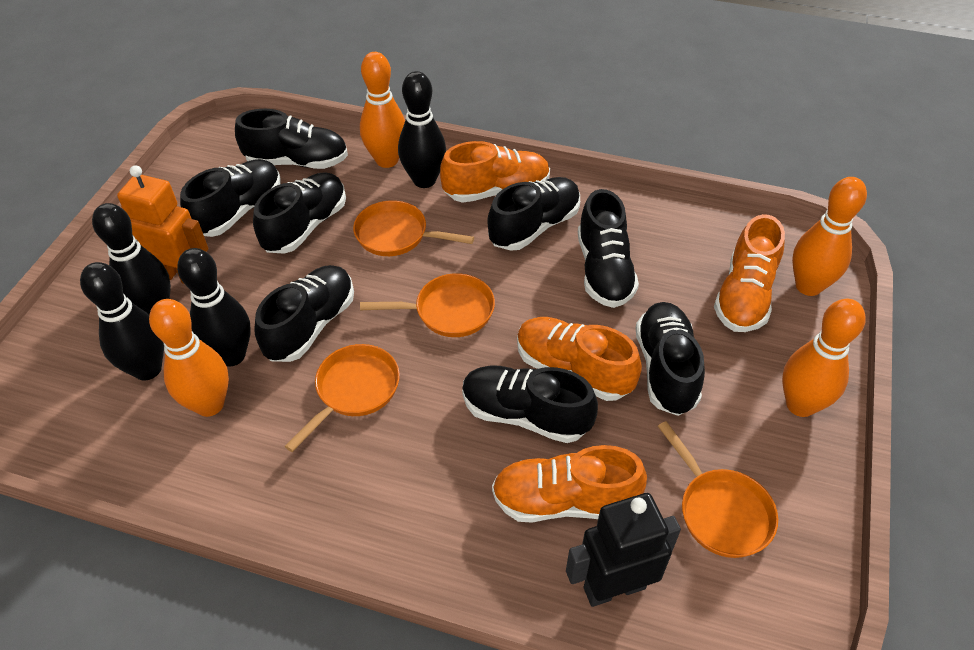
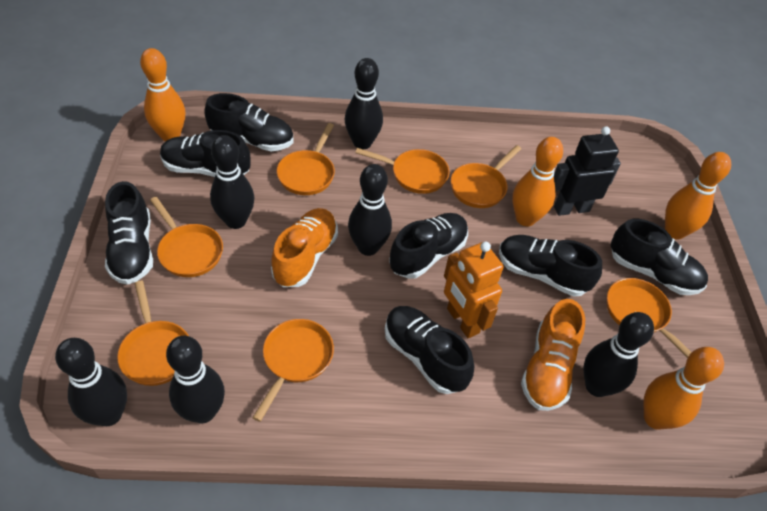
black bowling pin: [80,262,164,381] [92,203,171,315] [177,248,251,367] [398,71,446,188] = 4 -> [55,338,127,426] [166,336,225,424] [210,135,255,229] [345,58,383,149] [348,164,392,256] [583,312,654,397] = 6
black shoe: [180,159,281,237] [235,109,348,169] [253,172,346,254] [254,265,354,362] [462,365,598,443] [487,177,580,251] [578,189,639,308] [636,302,705,416] = 8 -> [105,181,153,285] [160,130,250,177] [204,93,293,151] [385,306,474,394] [389,213,468,279] [499,235,602,297] [611,219,708,295] = 7
orange pan: [284,344,400,452] [353,200,474,256] [360,273,495,337] [658,421,778,558] = 4 -> [117,281,189,386] [150,197,223,277] [252,319,334,422] [277,123,335,195] [355,148,450,194] [451,145,521,208] [607,278,692,358] = 7
orange shoe: [440,141,550,203] [492,445,647,523] [517,317,642,401] [714,214,785,332] = 4 -> [271,208,338,287] [521,299,585,411] = 2

